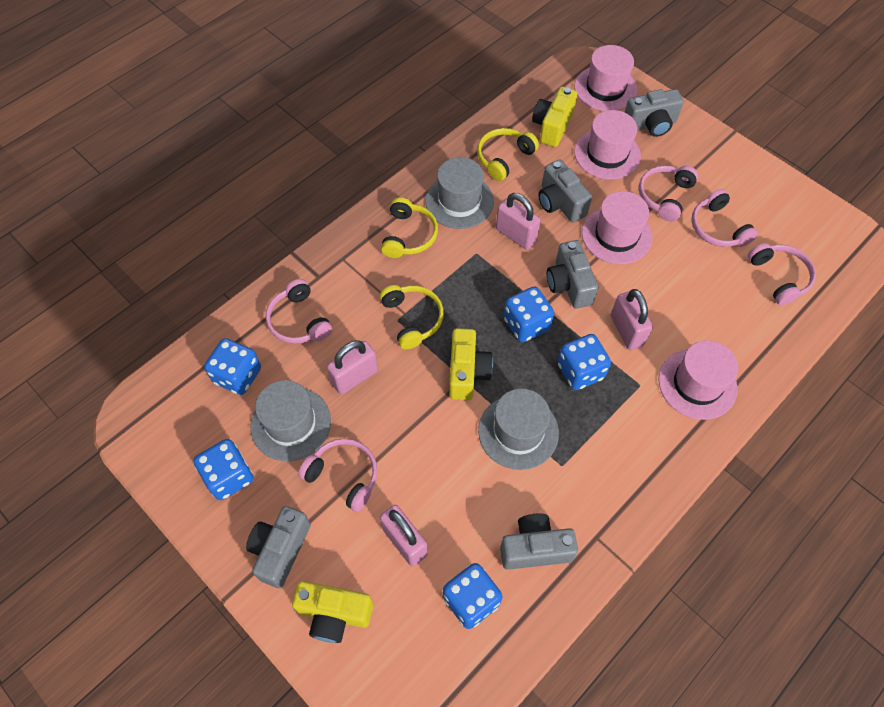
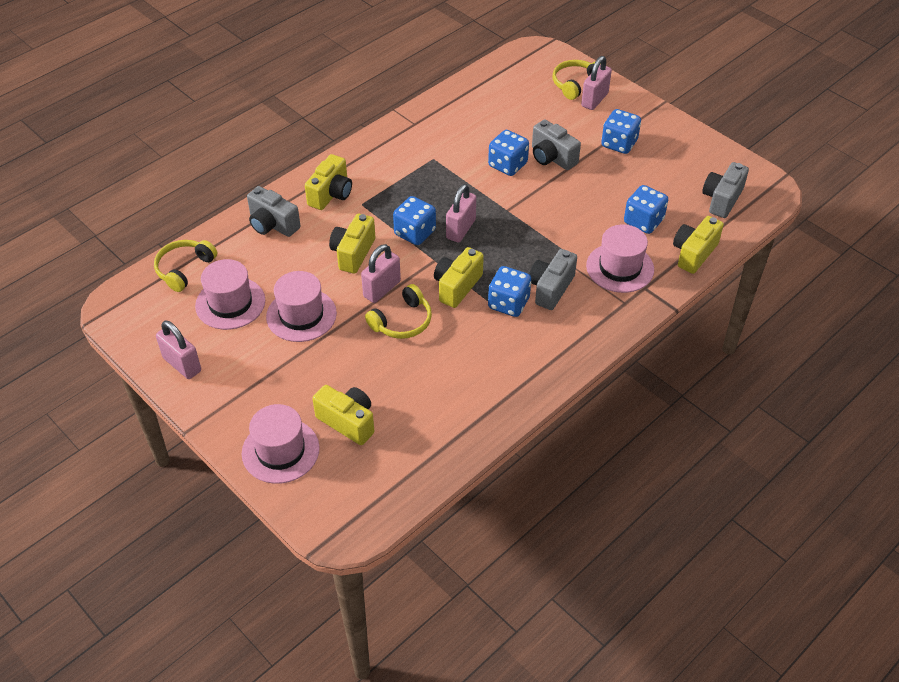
grey camera: [246,506,311,588] [500,513,578,570] [538,160,592,223] [547,240,598,309] [625,89,684,137] = 5 -> [247,186,301,237] [529,249,577,310] [532,120,581,170] [702,162,749,218] = 4
grey hat: [251,380,331,461] [426,157,494,229] [478,389,559,470] = 3 -> none = 0
pink headphones: [266,279,332,344] [298,438,377,512] [639,165,698,222] [691,189,758,247] [748,243,816,305] = 5 -> none = 0
yellow camera: [292,581,373,643] [449,328,493,400] [532,87,577,147] = 3 -> [305,154,352,210] [312,385,374,445] [329,214,375,274] [434,247,484,308] [673,216,724,274] = 5

